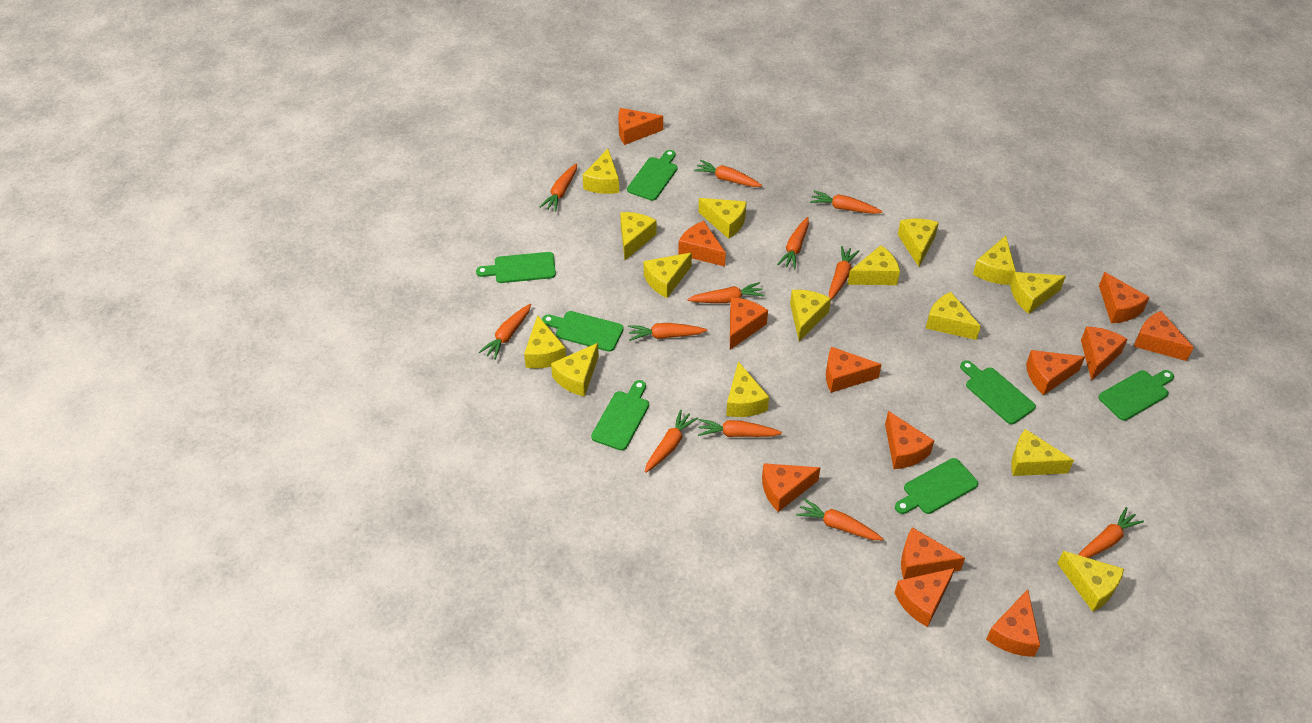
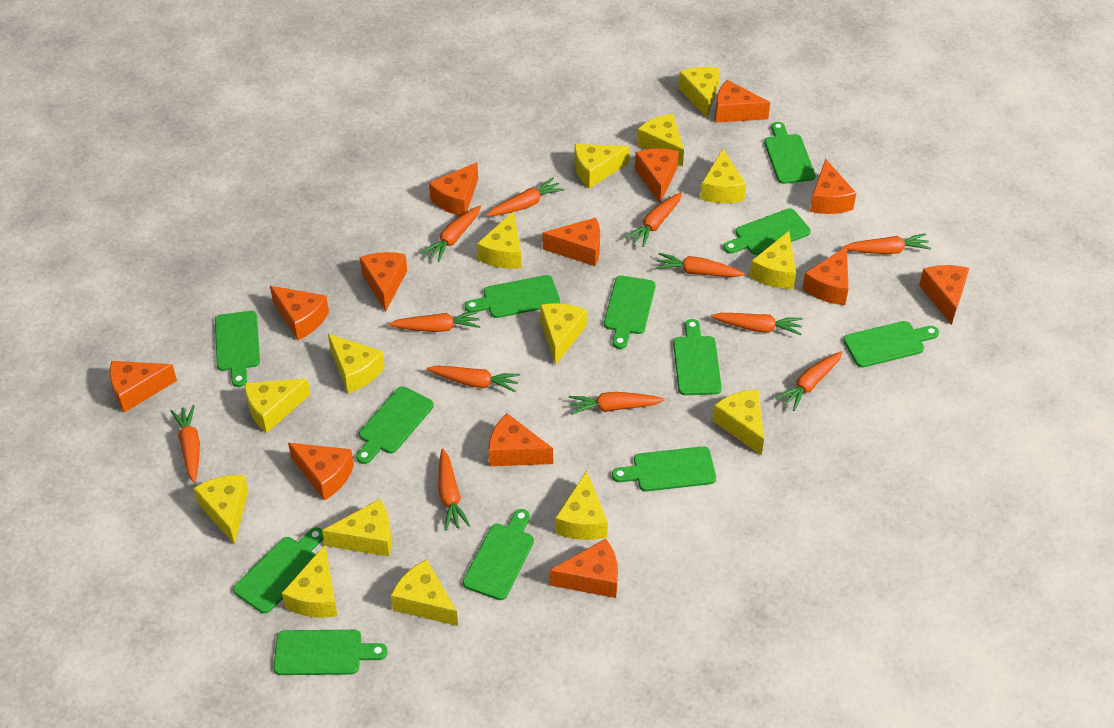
green cutting board: [476,252,556,283] [542,311,624,352] [591,380,649,451] [627,150,677,201] [895,458,978,514] [960,360,1036,424] [1098,370,1174,421] = 7 -> [215,311,260,387] [233,527,324,614] [273,630,388,675] [356,386,434,464] [463,509,534,600] [465,275,560,318] [604,276,656,349] [612,446,716,491] [673,319,722,395] [723,208,811,255] [764,122,815,184] [843,321,939,368] = 12

